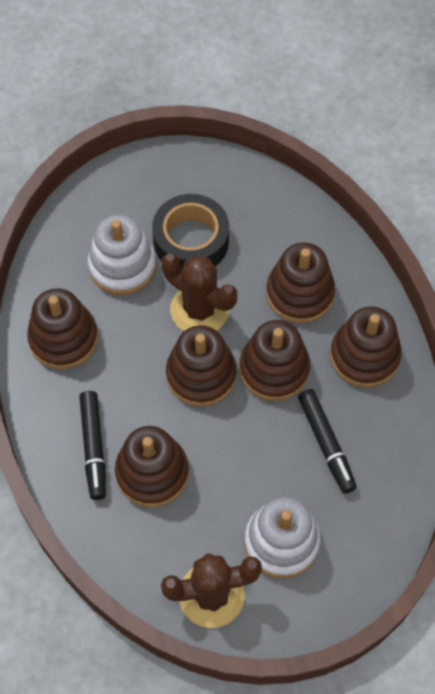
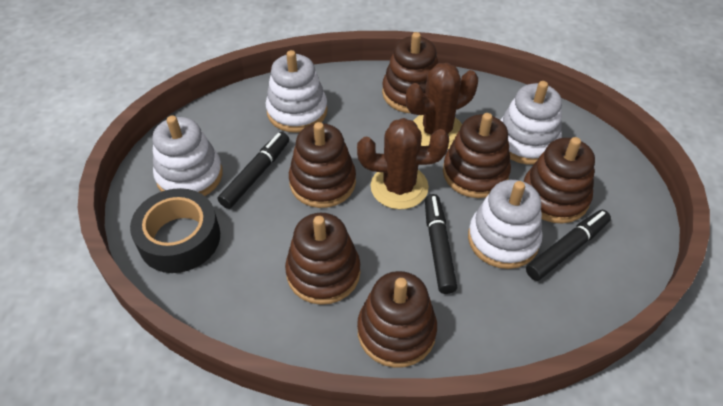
black marker: [79,391,106,500] [298,389,357,494] = 2 -> [218,132,289,209] [425,194,457,294] [526,210,611,281] = 3
white stacking toy: [88,215,156,295] [244,497,320,578] = 2 -> [152,116,223,196] [265,50,328,133] [468,180,543,269] [501,81,562,165] = 4

